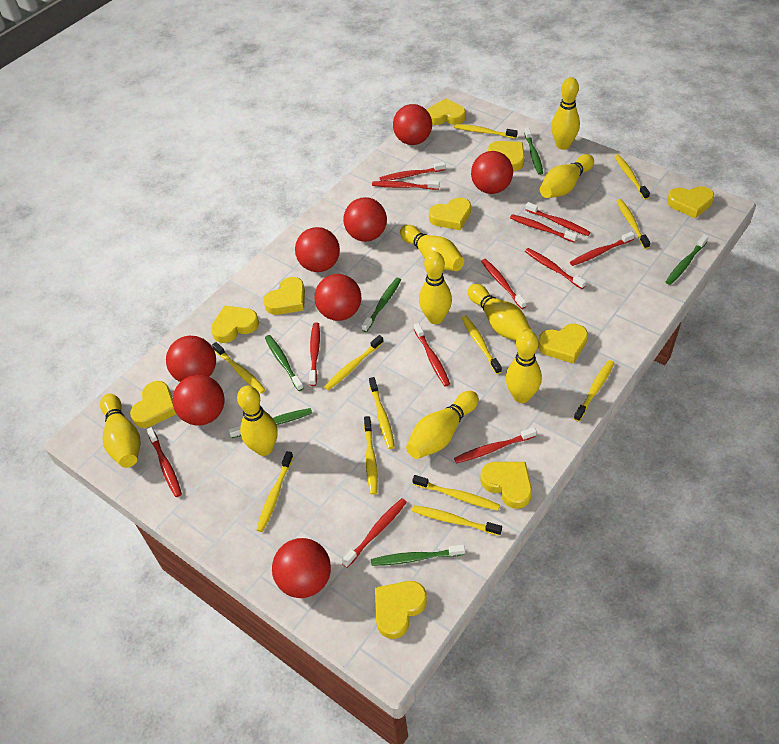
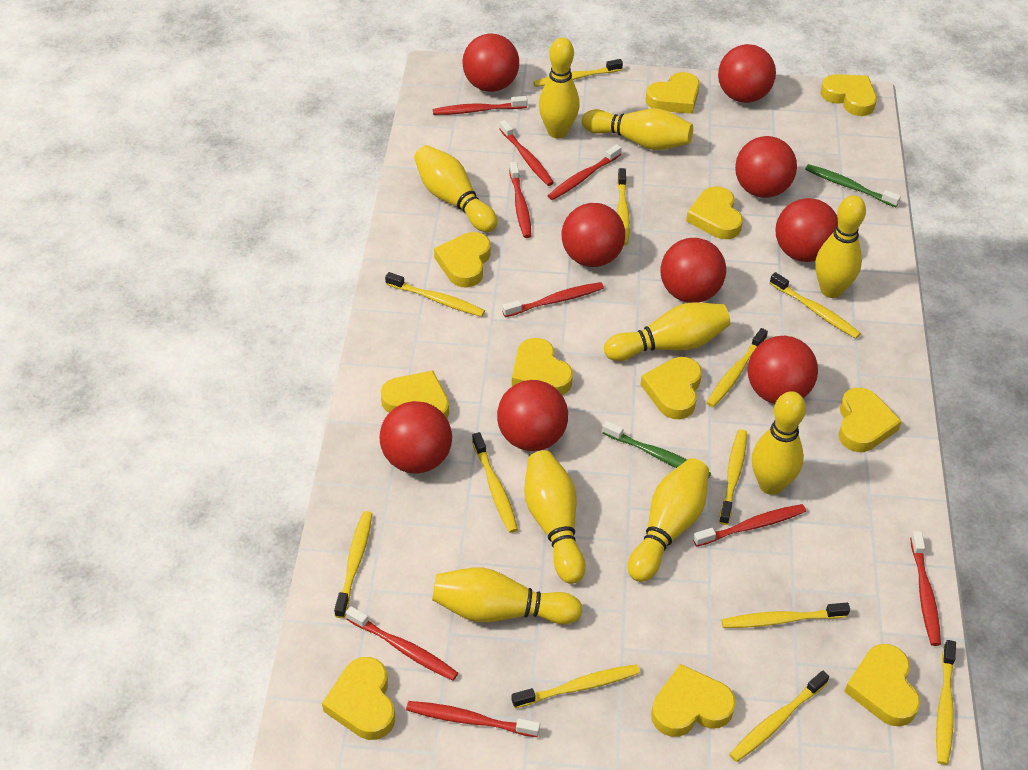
green toothbrush: [229,408,312,438] [265,335,304,391] [361,278,401,332] [371,545,465,566] [524,127,543,175] [666,235,709,285] = 6 -> [602,421,711,479] [805,164,901,207] = 2
red ball: [166,336,216,382] [173,375,224,425] [272,538,331,598] [295,227,340,272] [314,274,361,321] [343,197,387,242] [393,104,432,145] [471,151,513,194] = 8 -> [380,401,452,474] [463,34,519,92] [497,380,568,451] [561,203,625,267] [660,238,726,303] [718,44,776,103] [735,136,797,198] [748,336,818,404] [776,198,838,262] = 9
red toothbrush: [146,427,182,497] [309,322,320,386] [341,498,407,568] [372,181,440,190] [380,162,446,181] [414,323,450,387] [454,427,537,463] [481,259,527,309] [510,214,578,243] [525,202,591,236] [525,248,586,289] [570,231,635,266] = 12 -> [346,606,458,681] [406,701,540,737] [433,96,528,115] [499,120,554,186] [502,282,604,317] [509,162,532,238] [548,144,622,200] [693,504,806,547] [910,531,941,646] = 9
yellow heart: [130,381,176,428] [211,305,259,343] [263,277,305,315] [375,581,427,639] [427,98,466,125] [429,198,471,230] [480,462,532,509] [488,141,525,171] [538,324,588,364] [667,186,714,218] = 10 -> [322,657,395,740] [381,370,449,418] [434,232,490,288] [512,338,573,395] [641,357,702,419] [646,72,700,114] [651,664,736,737] [686,186,743,239] [820,74,877,116] [838,388,902,452] [844,644,920,727] = 11

